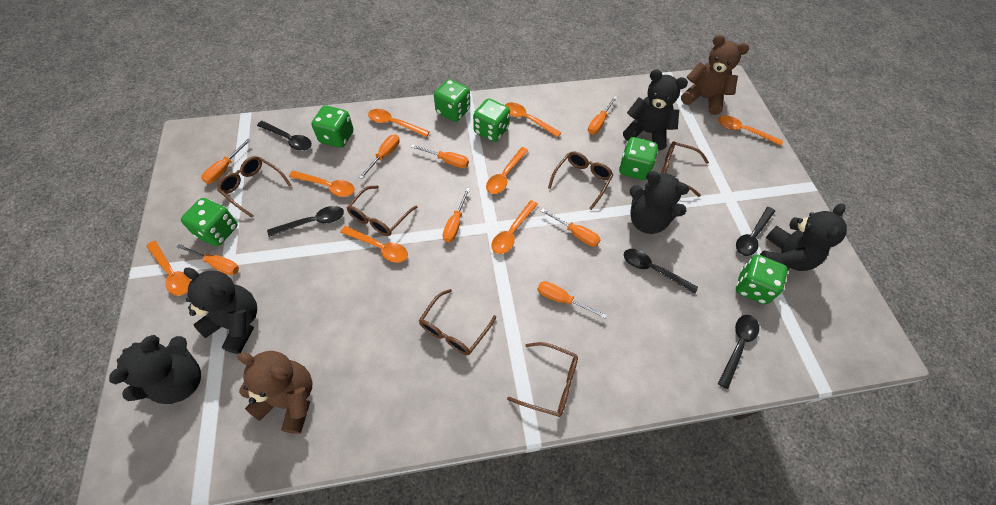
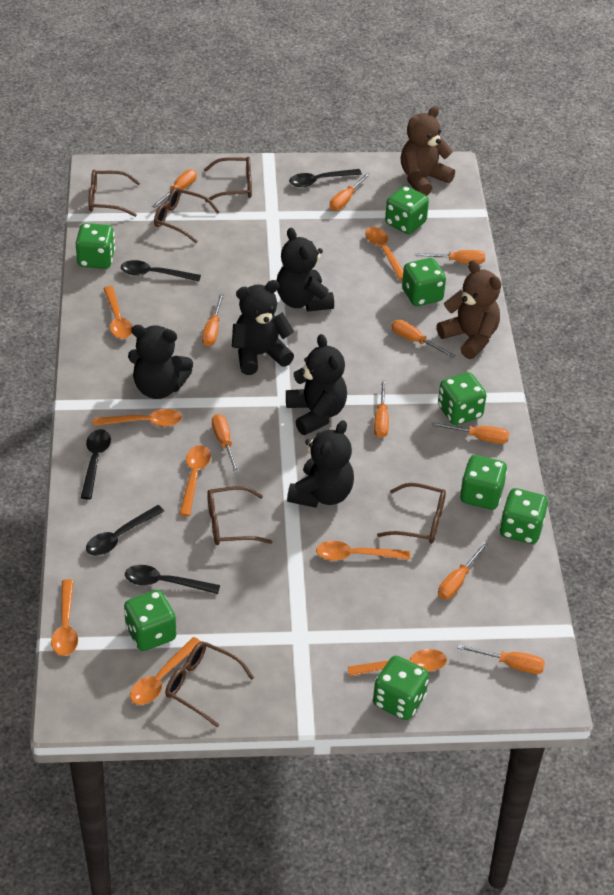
green dice: [181,198,238,246] [311,105,354,148] [434,79,470,122] [473,99,510,142] [619,137,658,180] [736,255,788,304] = 6 -> [76,223,115,269] [124,590,177,651] [373,656,429,720] [385,186,429,234] [402,258,446,306] [438,372,486,425] [460,455,507,510] [499,488,548,544] = 8
orange screwdriver: [177,244,239,275] [202,138,251,184] [359,134,400,179] [411,144,469,168] [443,188,470,242] [537,281,607,318] [541,209,601,247] [588,96,617,134] = 8 -> [152,169,197,208] [202,294,224,346] [212,414,239,473] [330,172,371,211] [374,380,389,438] [391,320,455,358] [415,250,485,264] [431,422,509,444] [438,542,488,599] [457,644,545,674] = 10

